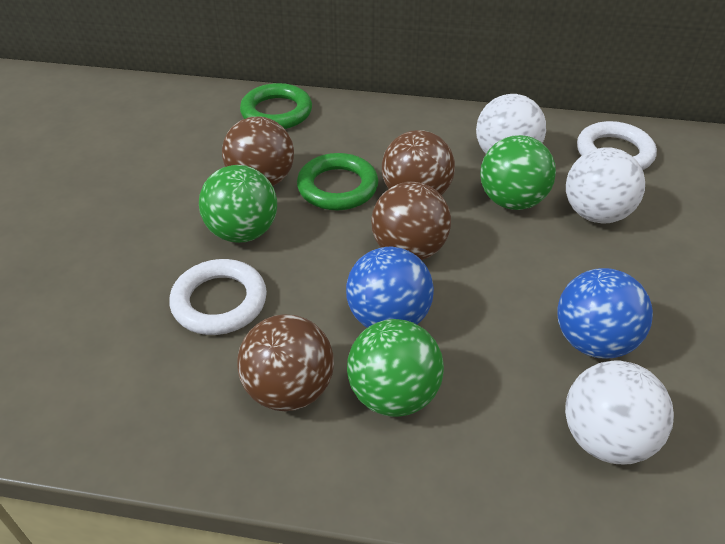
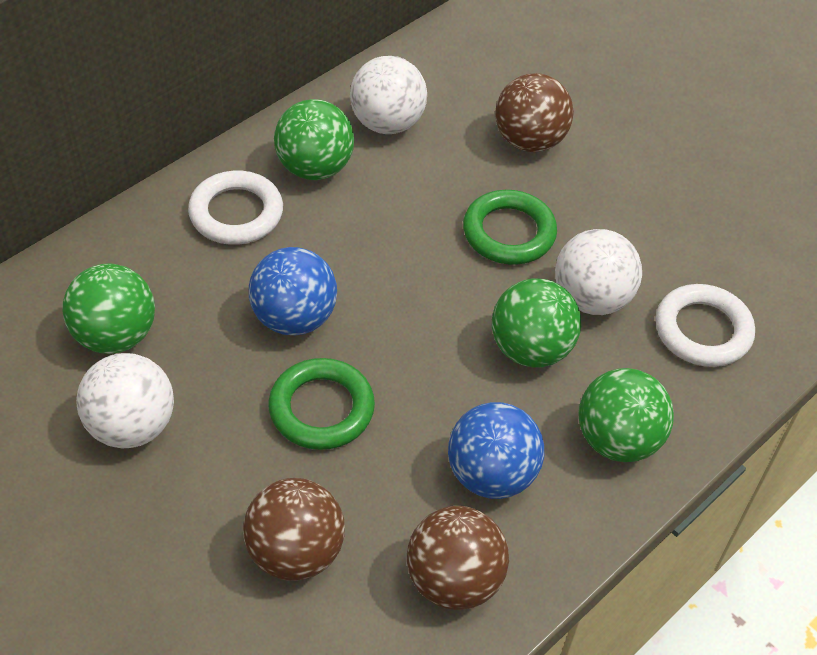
brown ball: [222,116,294,186] [238,314,334,411] [371,182,451,260] [382,130,455,196] = 4 -> [243,478,345,581] [407,506,509,610] [495,73,574,152] = 3
green ball: [199,165,277,243] [347,319,444,417] [480,135,556,210] = 3 -> [62,264,155,354] [274,99,354,180] [492,278,581,368] [578,368,674,462] = 4

